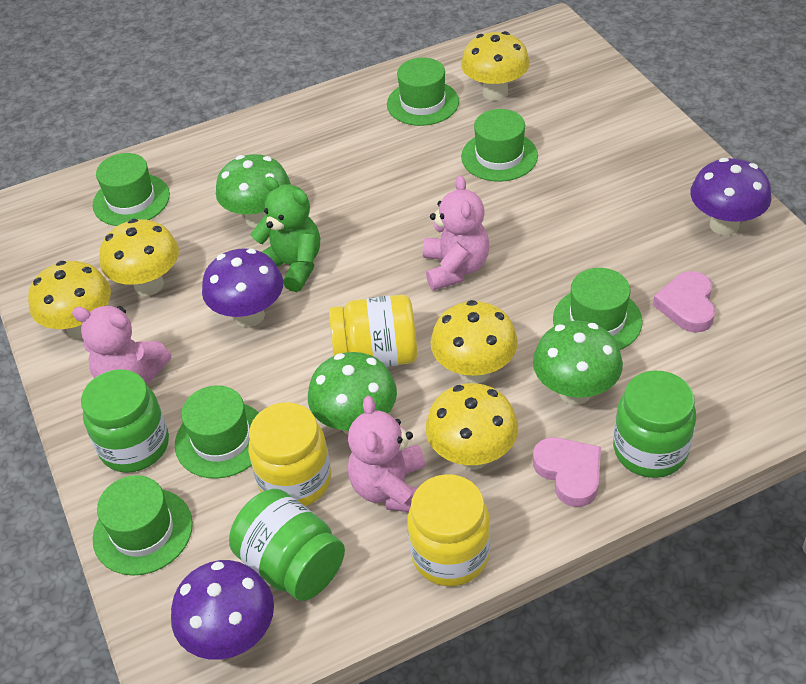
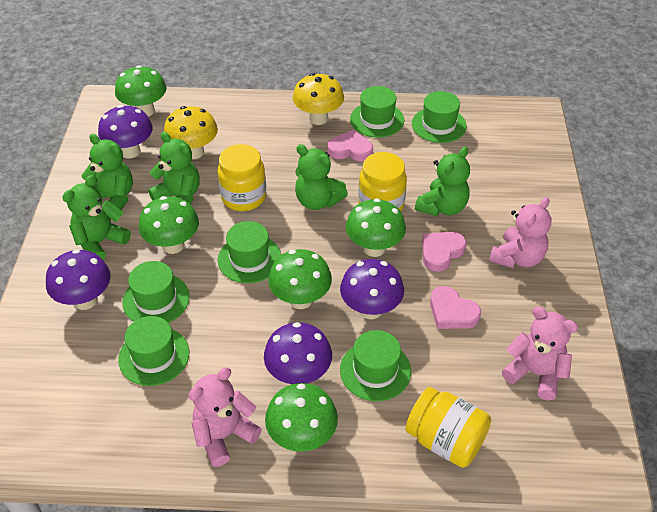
green jar: [81,370,169,473] [229,489,345,601] [613,371,696,478] = 3 -> none = 0
green mushroom: [216,154,291,228] [308,352,397,434] [533,321,623,405] = 3 -> [115,65,167,117] [139,196,199,254] [265,383,338,452] [268,249,332,309] [346,198,406,257] = 5
green teddy bear: [251,177,320,292] = 1 -> [62,175,131,260] [81,134,133,210] [148,132,200,204] [295,144,348,210] [415,146,470,216] = 5
pink heart: [533,437,601,507] [653,271,715,333] = 2 -> [328,129,373,162] [422,232,466,272] [430,286,481,329] = 3
purple mushroom: [171,560,274,660] [202,248,283,327] [690,158,771,235] = 3 -> [46,249,111,310] [98,105,153,159] [264,322,332,384] [340,259,404,319] = 4
yellow mushroom: [28,261,111,339] [100,219,179,296] [426,383,518,470] [431,300,518,383] [461,31,530,101] = 5 -> [164,106,218,159] [293,73,344,125] = 2

